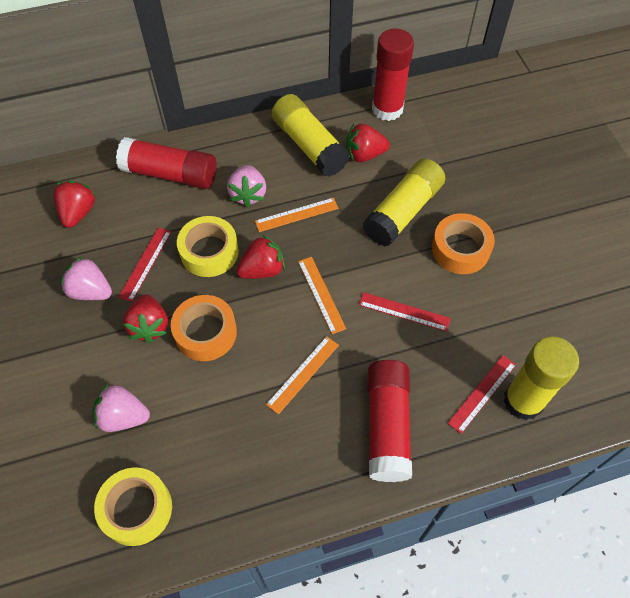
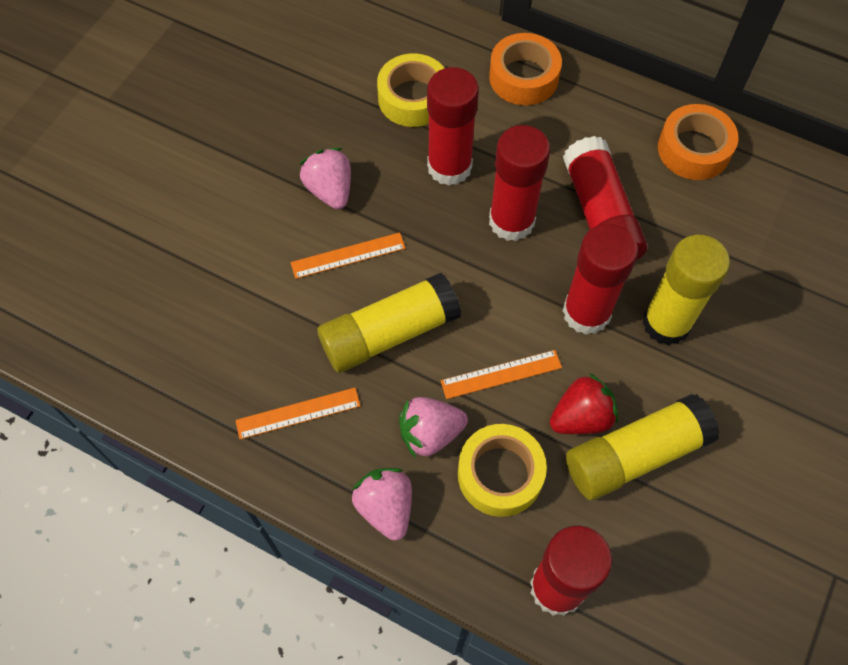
red glue stick: [116,137,217,189] [368,360,412,482] [372,29,414,121] = 3 -> [427,67,479,186] [489,125,550,241] [530,525,612,616] [563,136,647,260] [563,223,638,335] = 5
red ruler: [119,227,171,302] [359,292,451,332] [448,355,516,434] = 3 -> none = 0
red strawberry: [53,181,96,228] [123,294,168,343] [236,234,285,279] [346,124,390,162] = 4 -> [550,373,618,434] = 1

